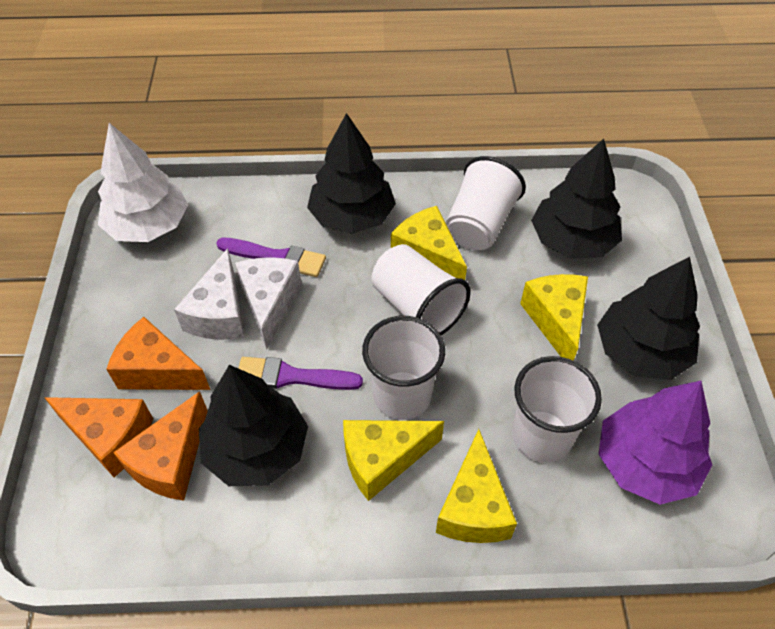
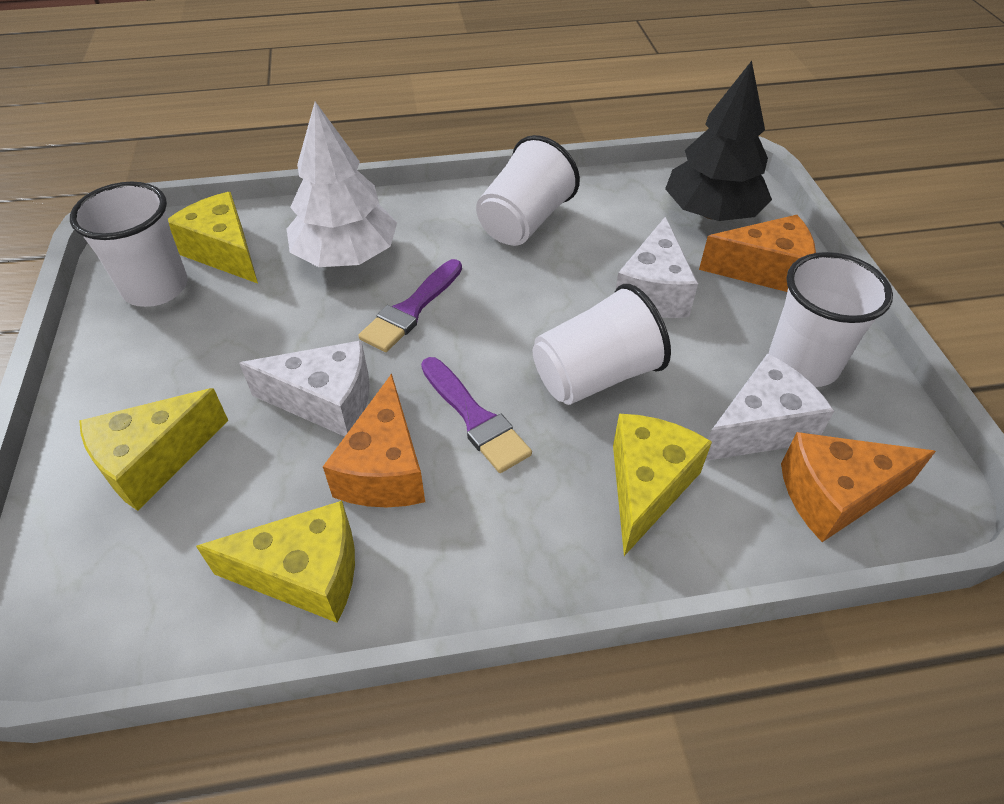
black tree: [199,365,308,486] [307,113,396,234] [531,139,622,259] [597,257,700,380] = 4 -> [665,61,772,221] = 1
purple tree: [598,381,712,505] = 1 -> none = 0
white cheese: [174,248,244,340] [235,257,301,350] = 2 -> [239,340,370,437] [616,217,698,318] [705,353,834,461] = 3

